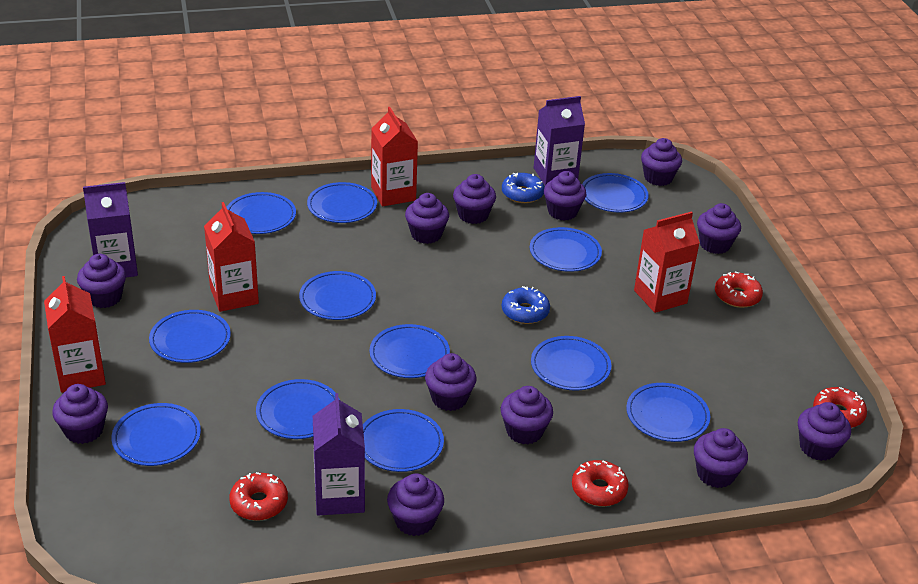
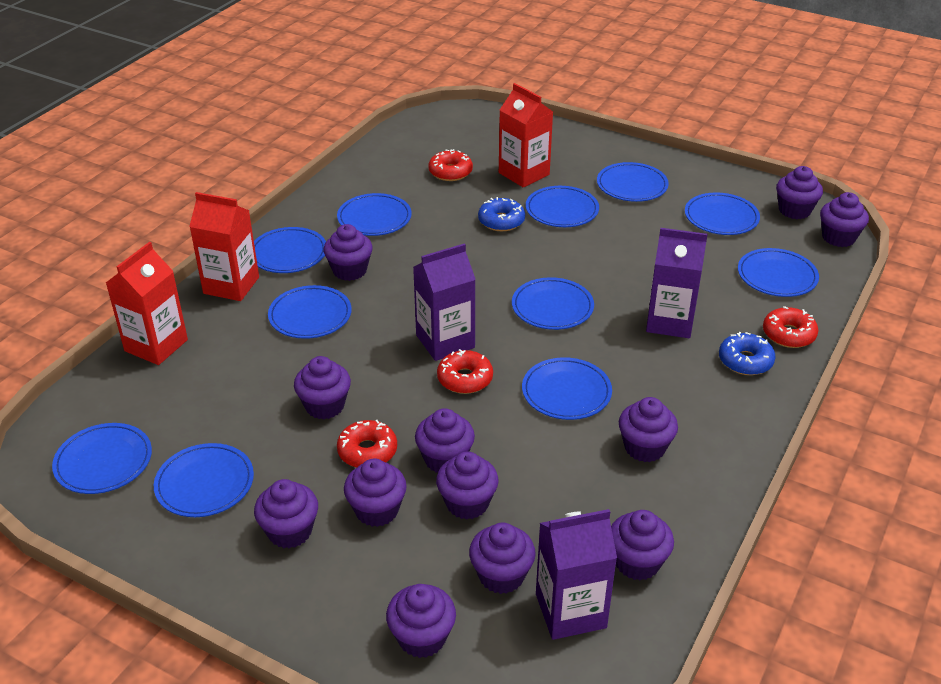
blue plate: [112,403,201,466] [149,310,231,363] [226,192,296,234] [256,379,340,439] [299,271,376,320] [307,182,377,223] [363,409,444,472] [369,324,450,378] [530,227,602,272] [531,336,611,390] [582,173,649,212] [626,383,710,442] = 12 -> [52,423,152,494] [154,443,254,517] [254,227,326,273] [268,285,352,339] [337,193,412,236] [512,277,594,330] [522,357,612,420] [526,186,599,227] [597,162,669,202] [685,192,760,235] [738,248,819,297] = 11
red carton: [44,276,106,393] [204,202,259,312] [371,107,418,206] [634,211,700,313] = 4 -> [106,242,188,365] [189,192,259,301] [499,83,553,187] = 3

